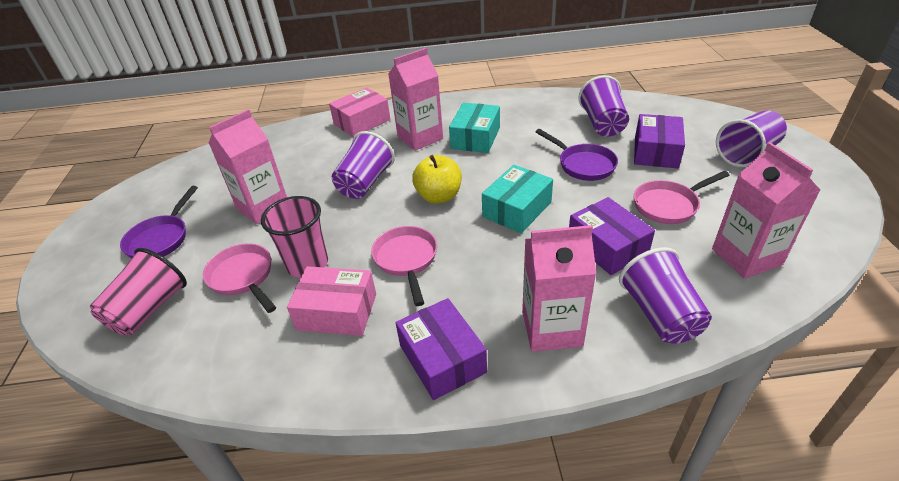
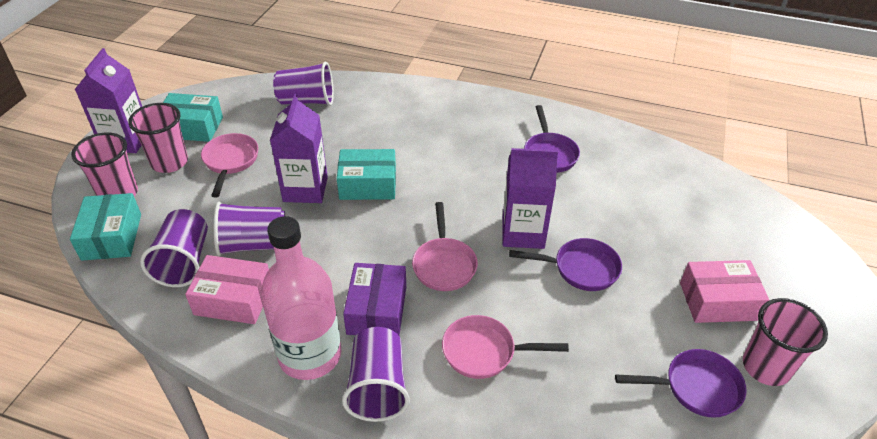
pink bottle: none = 0 -> [261,216,341,380] = 1
pink carton: [209,109,287,224] [388,48,443,151] [522,225,596,352] [712,142,820,279] = 4 -> none = 0
pink cup: [90,248,187,335] [261,196,328,278] = 2 -> [71,133,138,196] [128,103,188,173] [743,298,828,386] = 3
purple box: [396,298,487,400] [569,197,655,275] [634,114,685,168] = 3 -> [343,263,406,335] = 1
purple carton: none = 0 -> [75,48,142,153] [270,94,328,203] [502,148,558,249] = 3
purple pan: [120,186,198,258] [536,129,618,181] = 2 -> [509,238,622,291] [524,105,580,173] [615,349,747,418] = 3
turquoise box: [449,103,500,153] [482,165,553,233] = 2 -> [70,193,141,261] [163,93,223,142] [337,149,396,200] = 3
yellow apple: [412,155,462,204] = 1 -> none = 0

